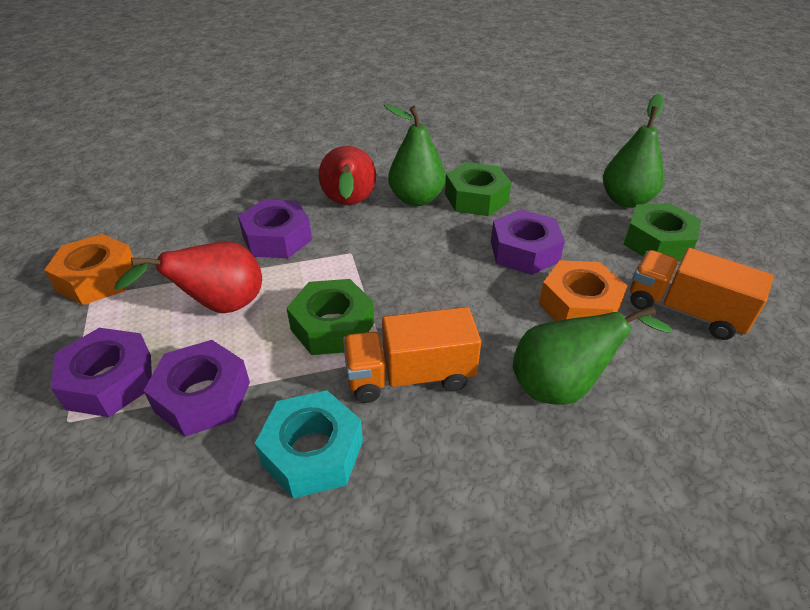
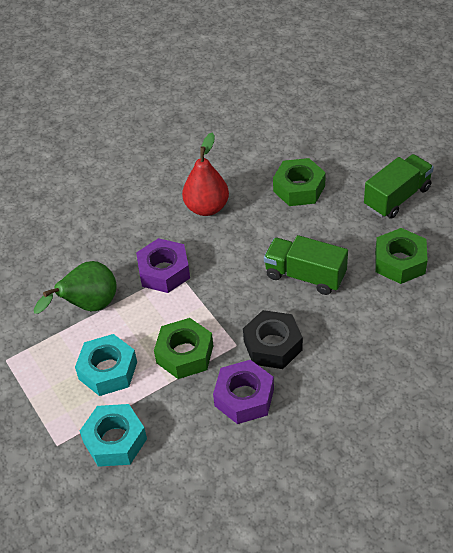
black nut: none = 0 -> [243,310,303,369] = 1
green pear: [384,104,446,206] [513,305,672,405] [603,94,664,208] = 3 -> [34,261,117,314] = 1
green truck: none = 0 -> [264,235,348,295] [364,154,434,219] = 2
orange nut: [44,234,134,305] [539,260,627,321] = 2 -> none = 0
orange truck: [343,307,481,403] [630,248,773,340] = 2 -> none = 0
purple nut: [51,328,152,417] [144,340,250,437] [238,199,312,258] [491,209,565,275] = 4 -> [136,238,190,293] [213,360,274,424] = 2
red pear: [114,242,262,313] [319,146,376,205] = 2 -> [182,133,229,216] = 1
turquoise nut: [255,390,363,499] = 1 -> [75,334,137,396] [80,404,147,467] = 2

